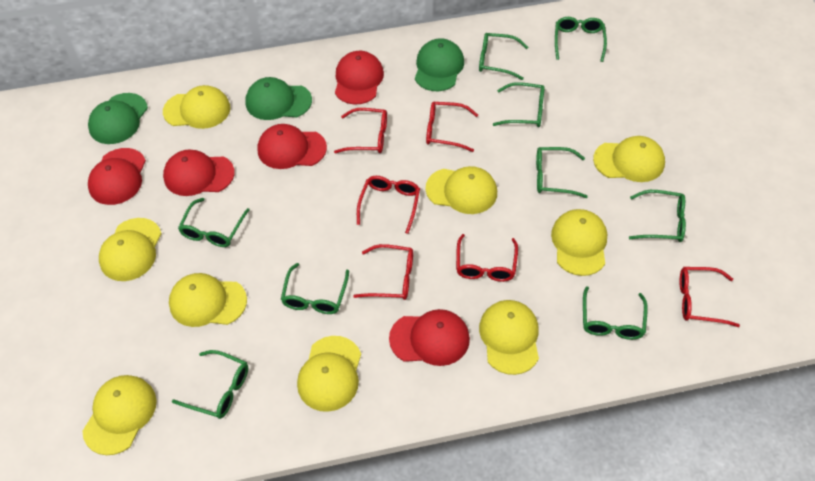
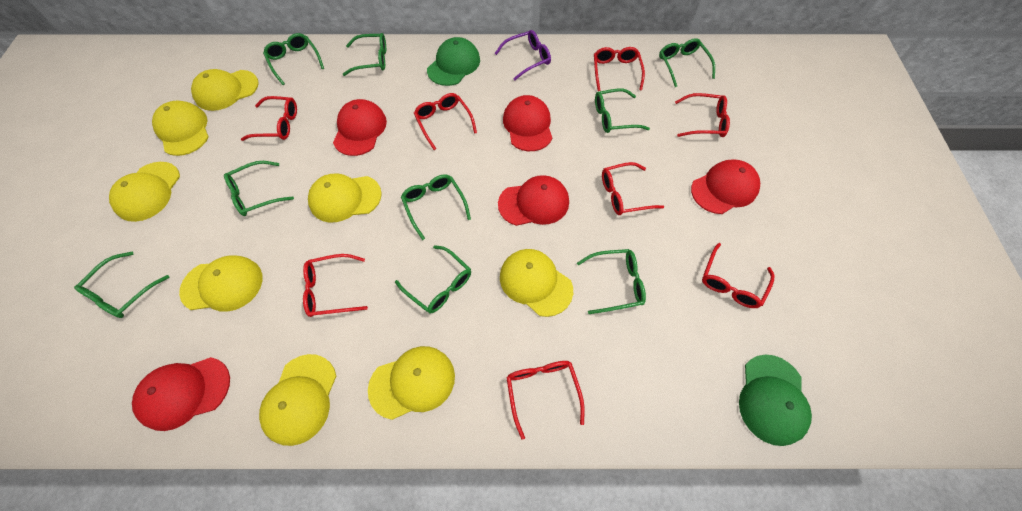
green cap: [88,93,148,144] [245,77,312,120] [415,38,464,91] = 3 -> [427,37,480,86] [739,355,812,446] = 2
purple glasses: none = 0 -> [495,30,551,81] = 1
red glasses: [334,108,387,153] [353,244,413,300] [357,176,420,234] [426,102,478,152] [456,234,518,282] [679,267,740,327] = 6 -> [241,96,297,141] [303,254,368,317] [414,93,477,150] [506,361,585,440] [594,47,645,91] [602,162,664,215] [675,93,730,137] [702,243,774,308] = 8
yellow cap: [83,375,157,455] [99,218,162,281] [163,85,231,129] [169,273,247,327] [297,336,361,412] [425,166,497,214] [479,300,539,375] [551,209,607,276] [593,136,665,182] = 9 -> [109,162,180,222] [152,100,209,156] [179,255,262,312] [191,69,259,111] [259,354,336,446] [308,174,382,222] [368,346,455,420] [500,249,573,317] = 8

